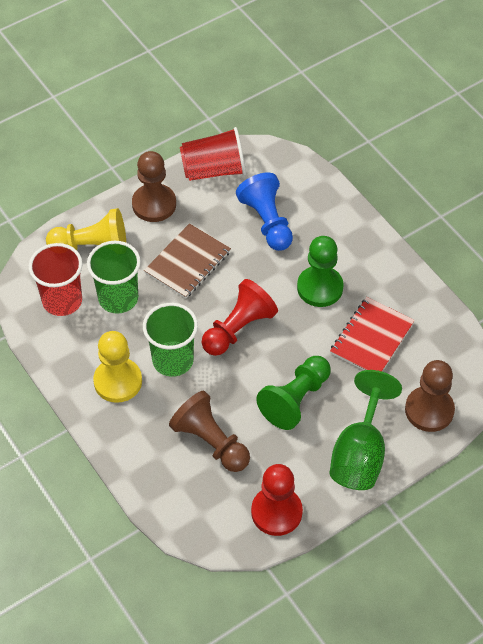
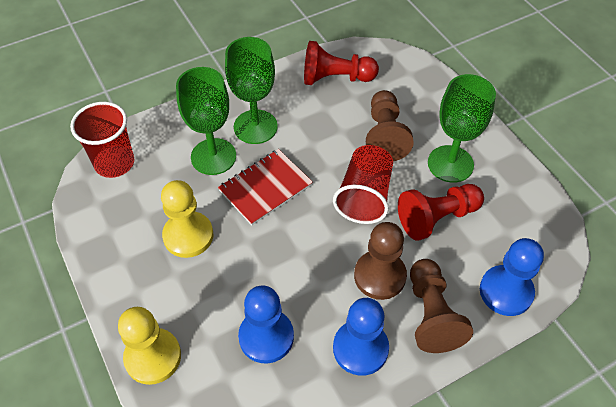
blue pawn: [236,172,293,251] = 1 -> [238,285,294,363] [333,298,389,376] [480,238,544,316] = 3
brown notebook: [144,223,231,299] = 1 -> none = 0
green cup: [87,241,141,314] [143,303,198,377] = 2 -> none = 0
green goblet: [329,370,402,490] = 1 -> [176,67,236,175] [225,37,278,144] [428,74,496,183] = 3
green pawn: [256,356,331,430] [297,236,344,307] = 2 -> none = 0

